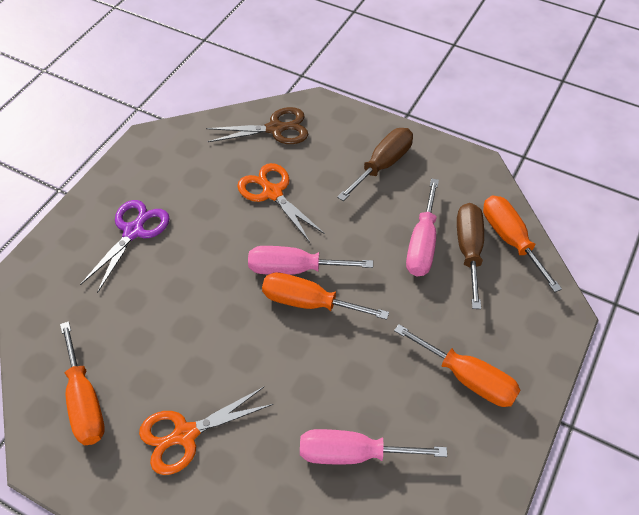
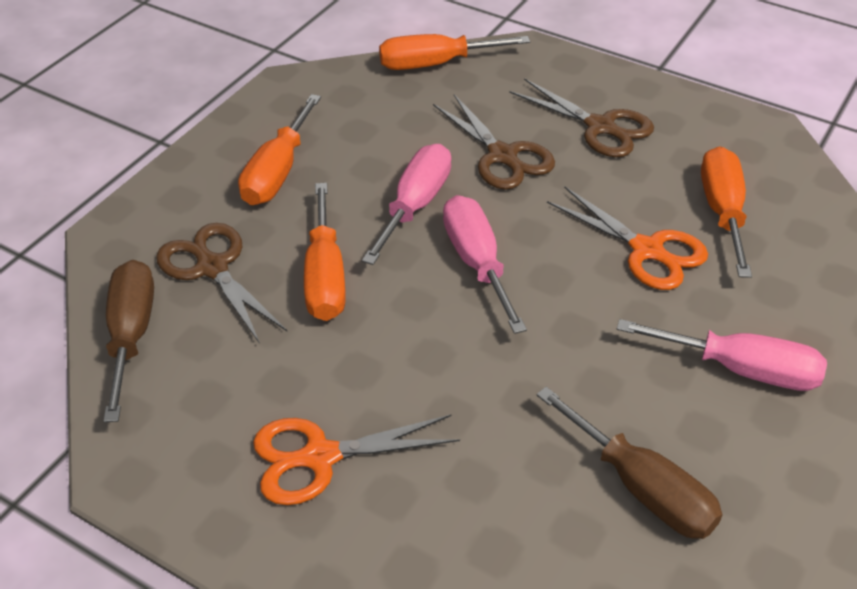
brown scissors: [206,107,308,144] = 1 -> [156,223,287,344] [433,94,555,190] [509,78,654,157] = 3
purple scissors: [80,200,170,293] = 1 -> none = 0

